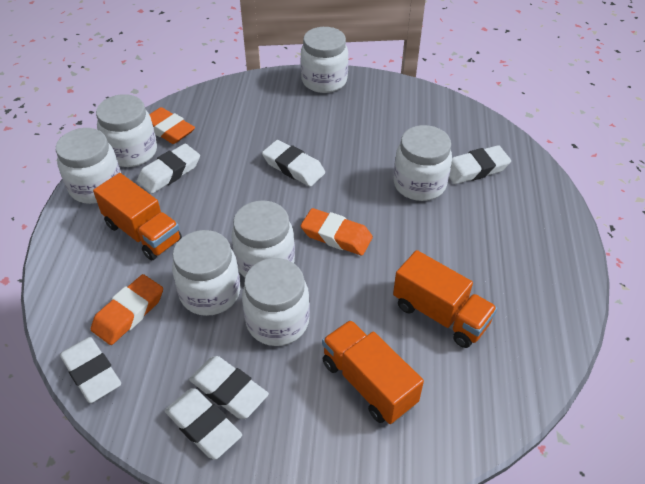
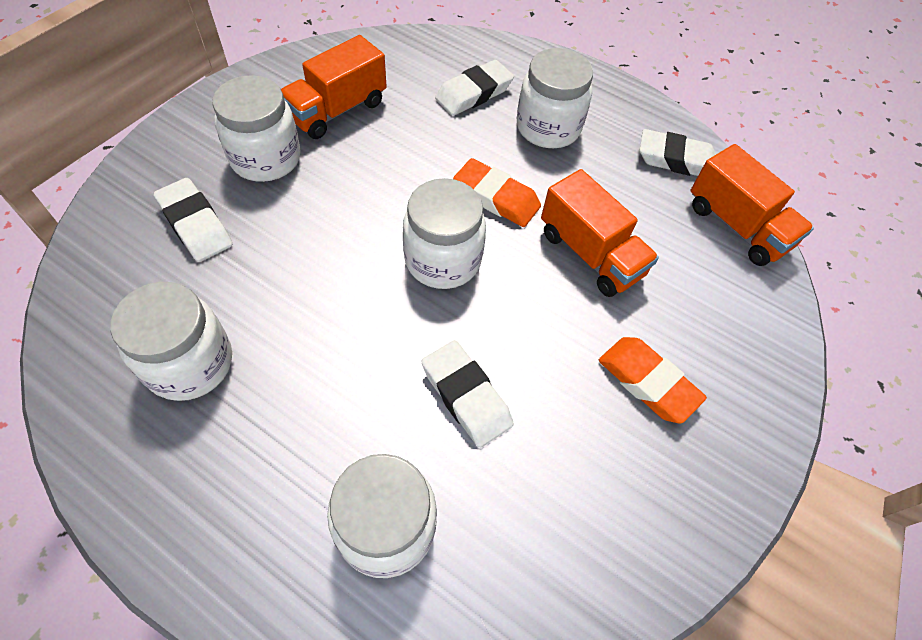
orange eraser: [91,274,163,345] [149,107,195,144] [301,208,373,256] = 3 -> [453,158,541,227] [599,337,707,423] = 2
white eraser: [60,337,121,403] [137,144,200,194] [165,388,242,460] [189,356,269,419] [262,140,325,187] [449,145,511,184] = 6 -> [154,178,232,262] [421,340,514,448] [435,60,514,116] [640,129,716,176] = 4
white jar: [56,128,121,204] [96,94,157,167] [172,230,240,316] [231,200,295,277] [242,258,310,346] [300,27,349,93] [393,125,452,201] = 7 -> [111,282,232,401] [213,75,301,182] [327,454,437,578] [403,178,486,289] [517,48,593,148] = 5

